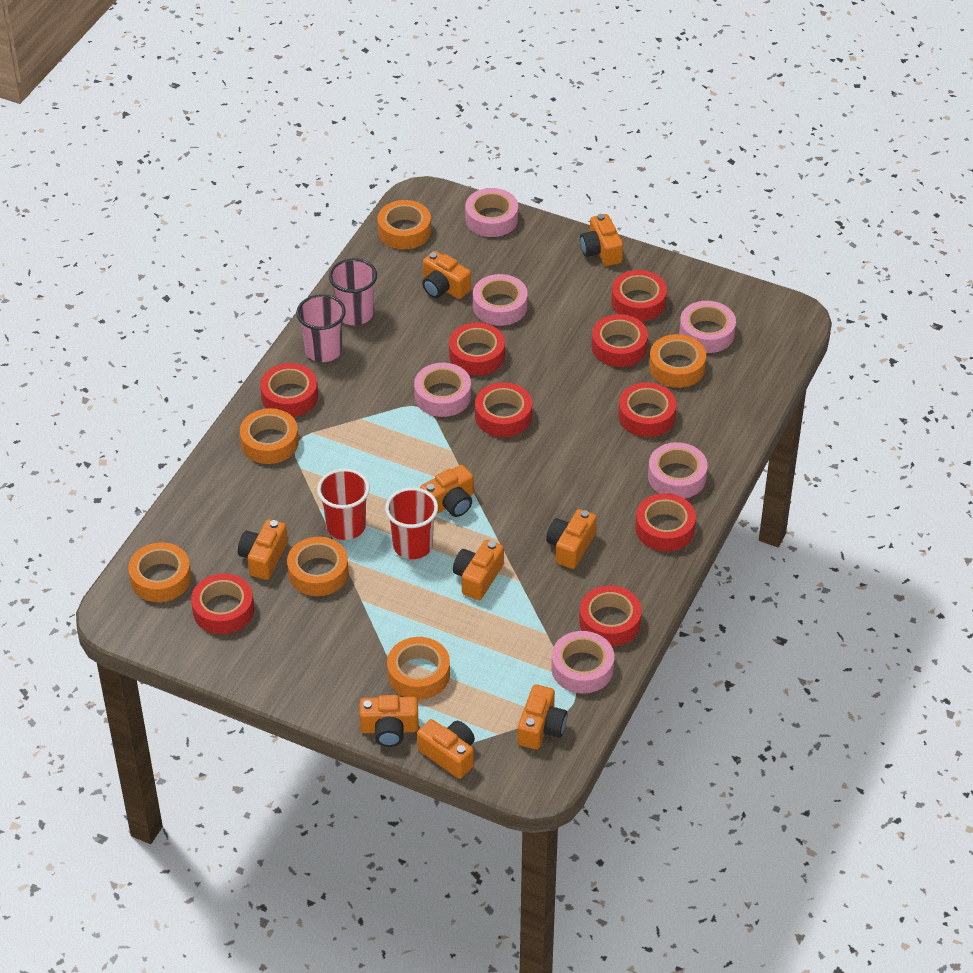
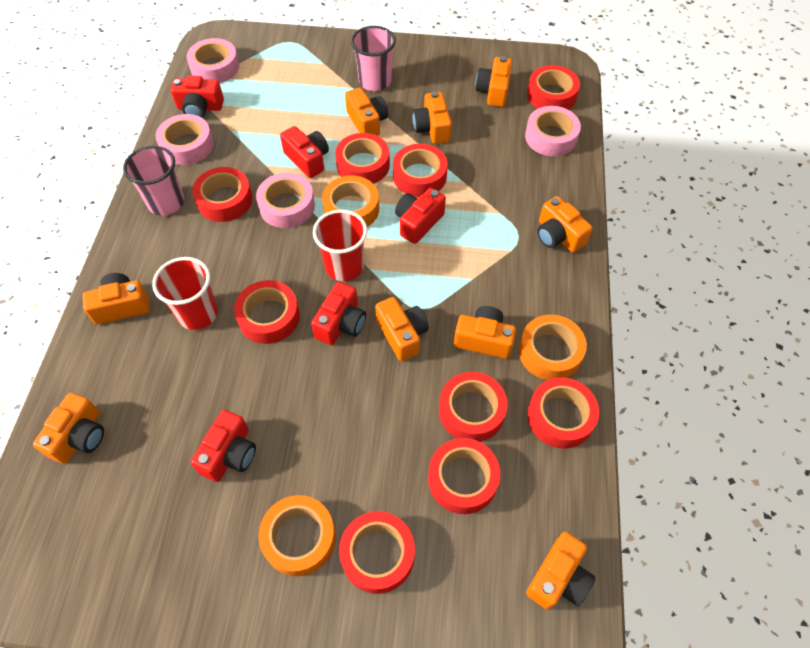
orange tape: [128,542,191,602] [240,408,299,464] [287,537,349,596] [378,200,431,249] [387,637,450,700] [649,334,706,388] = 6 -> [259,495,336,576] [322,176,379,227] [519,315,587,380] = 3
pink tape: [414,363,471,417] [465,188,518,237] [473,274,528,326] [551,631,614,694] [648,442,708,499] [679,301,736,353] = 6 -> [156,114,214,165] [187,38,239,83] [256,173,315,228] [525,106,581,156] = 4
red camera: none = 0 -> [171,76,224,118] [191,410,256,482] [280,126,329,178] [311,282,366,345] [395,188,446,244] = 5

